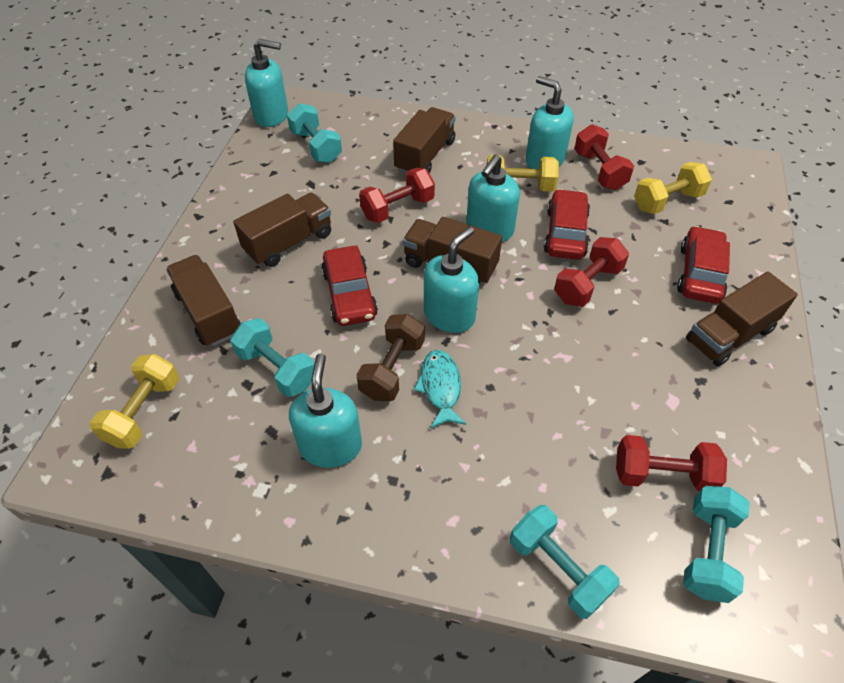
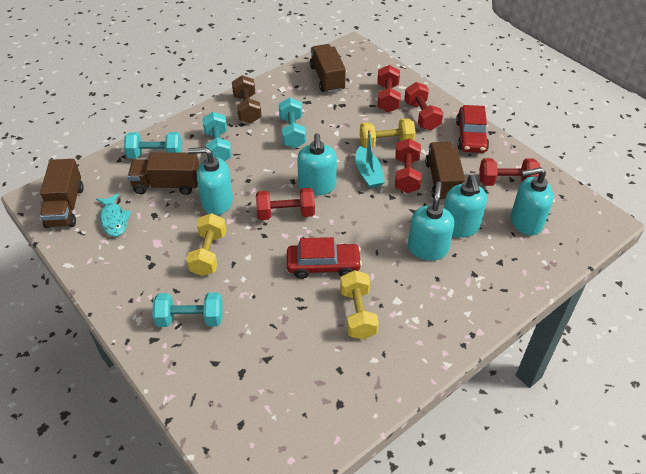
brown truck: [166,255,240,346] [233,193,331,267] [393,107,455,174] [403,217,502,284] [686,272,798,367] = 5 -> [40,159,84,228] [128,152,199,195] [310,44,346,93] [425,142,465,202] = 4
red car: [321,246,378,326] [544,189,590,260] [677,226,730,304] = 3 -> [287,237,362,279] [456,105,489,153] = 2
red dumbbell: [359,167,435,223] [554,237,629,307] [574,124,634,190] [616,435,727,492] = 4 -> [256,188,315,220] [378,65,401,113] [395,138,421,193] [404,82,443,130] [479,158,540,186] = 5
turquoise boat: none = 0 -> [356,129,385,189] = 1

